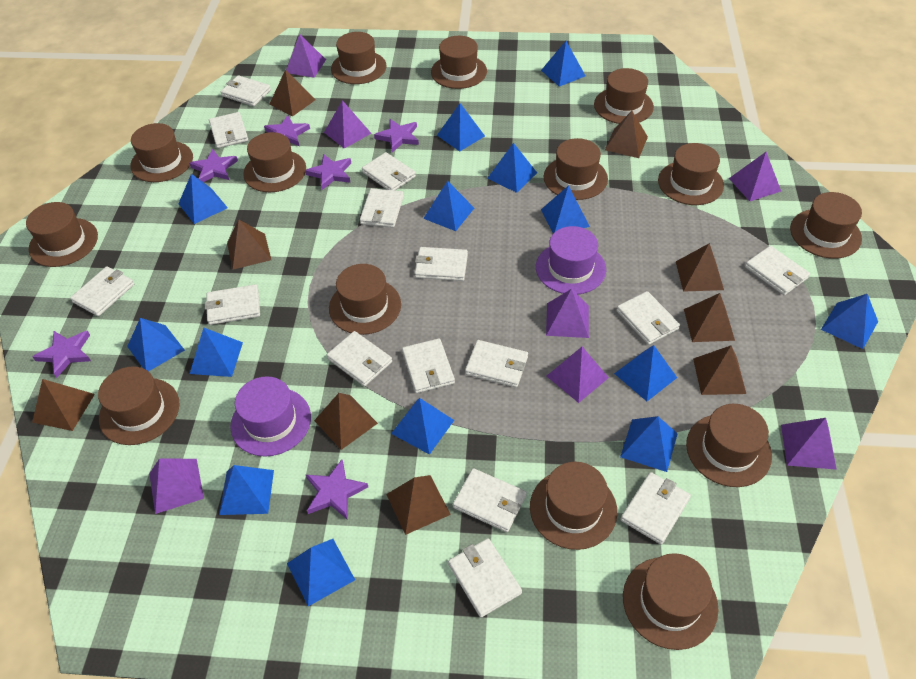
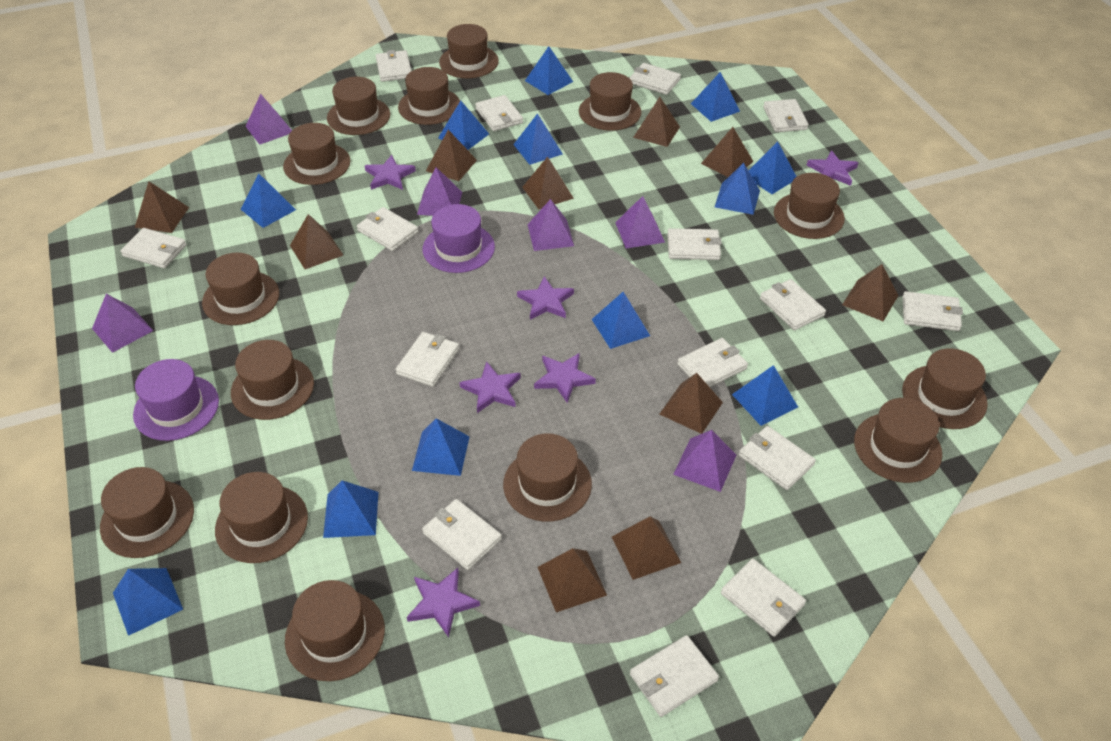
blue pyramid: [127,318,185,372] [178,174,228,224] [190,328,243,377] [219,465,274,515] [287,539,355,606] [391,398,454,455] [423,181,474,231] [437,103,485,152] [487,143,537,193] [541,41,585,87] [541,185,590,234] [614,345,677,401] [620,416,678,472] [821,294,878,349] = 14 -> [113,568,183,636] [241,174,296,228] [323,480,378,538] [412,418,470,476] [438,101,489,150] [513,113,563,165] [525,46,573,95] [591,292,650,349] [691,72,740,122] [715,163,760,215] [732,365,798,426] [749,141,797,194] = 12
brown pyramid: [32,379,95,431] [227,220,271,270] [269,70,315,117] [314,393,378,450] [386,475,451,535] [605,111,648,158] [676,243,724,292] [684,293,735,342] [693,345,746,395] = 9 -> [135,181,189,233] [290,214,343,269] [426,130,477,181] [522,157,574,209] [538,548,607,612] [612,516,681,580] [633,97,680,147] [660,373,723,434] [701,127,754,177] [842,264,899,321] = 10
purple pyramid: [149,458,204,514] [286,34,326,78] [324,100,371,149] [546,289,589,338] [547,347,609,403] [729,152,781,201] [781,418,837,470] = 7 -> [92,294,153,353] [245,94,292,145] [417,167,462,216] [527,199,574,251] [615,196,665,248] [673,430,736,492] = 6

